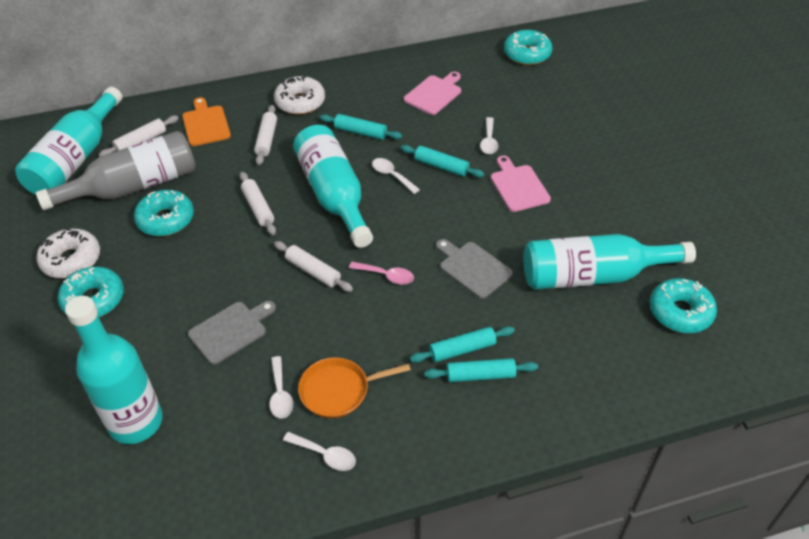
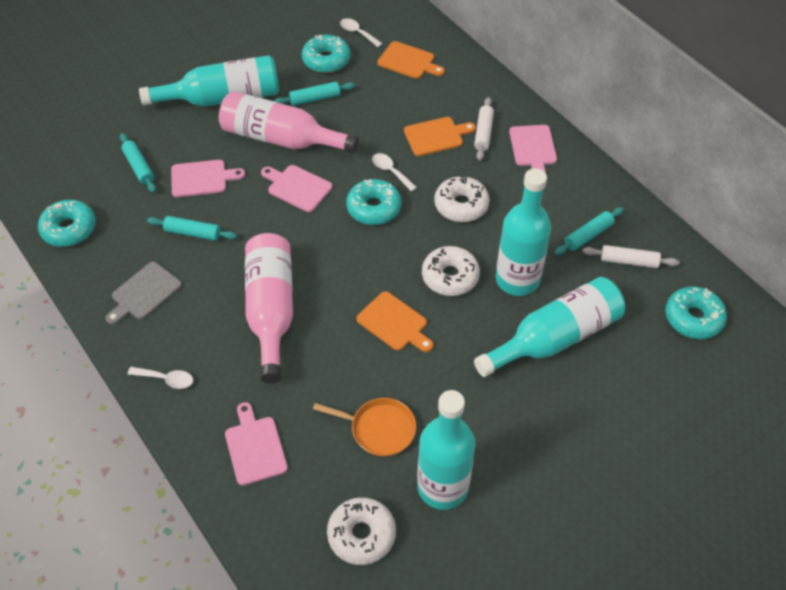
grey bottle: [36,131,196,210] = 1 -> none = 0
grey cutting board: [188,301,276,365] [436,239,513,299] = 2 -> [106,262,182,325] = 1
orange cutting board: [182,97,231,146] = 1 -> [356,291,433,352] [377,41,445,79] [404,117,476,156] = 3
pink bottle: none = 0 -> [219,91,359,153] [245,233,293,383] = 2
pink cutting board: [404,72,461,115] [491,156,551,212] = 2 -> [171,160,245,197] [225,402,288,486] [261,165,332,212] [509,125,557,173] = 4
pink spoon: [349,262,414,285] = 1 -> none = 0
white donut: [36,228,100,279] [274,76,325,115] = 2 -> [327,497,396,565] [422,246,480,296] [434,175,490,222] = 3
white rolling pin: [99,116,179,157] [240,172,276,235] [254,105,277,165] [274,241,353,292] = 4 -> [474,97,494,161] [583,245,679,268] = 2
white spoon: [270,356,293,418] [283,432,356,471] [372,158,420,194] [480,117,498,154] = 4 -> [127,367,193,389] [340,18,383,47] [372,153,417,192] = 3

